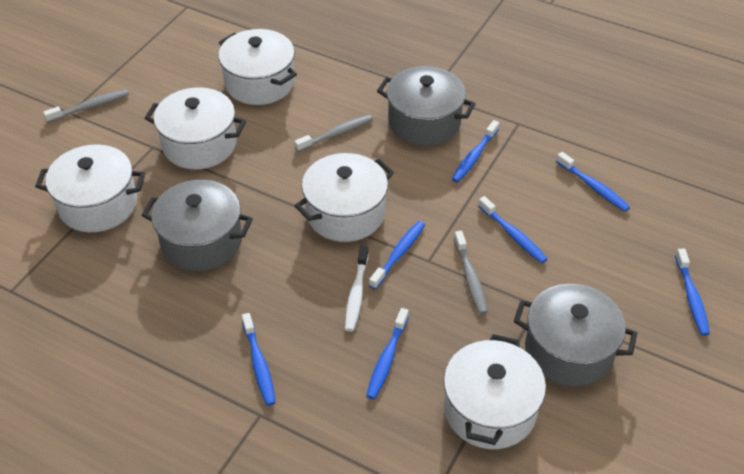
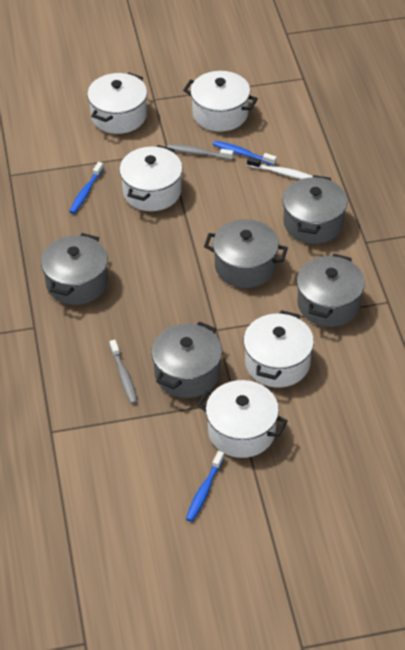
blue toothbrush: [242,313,276,406] [366,308,409,400] [369,221,425,290] [452,120,499,183] [478,196,547,264] [556,152,630,212] [675,249,710,336] = 7 -> [69,162,104,214] [186,451,224,522] [213,141,277,165] = 3
grey pot: [142,180,253,271] [377,66,476,146] [514,284,637,387] = 3 -> [41,233,108,305] [151,321,222,398] [204,219,288,288] [283,175,347,244] [297,254,365,327] = 5
grey toothbrush: [43,89,129,123] [294,115,373,152] [454,231,488,314] = 3 -> [110,340,138,404] [167,144,234,160] = 2

